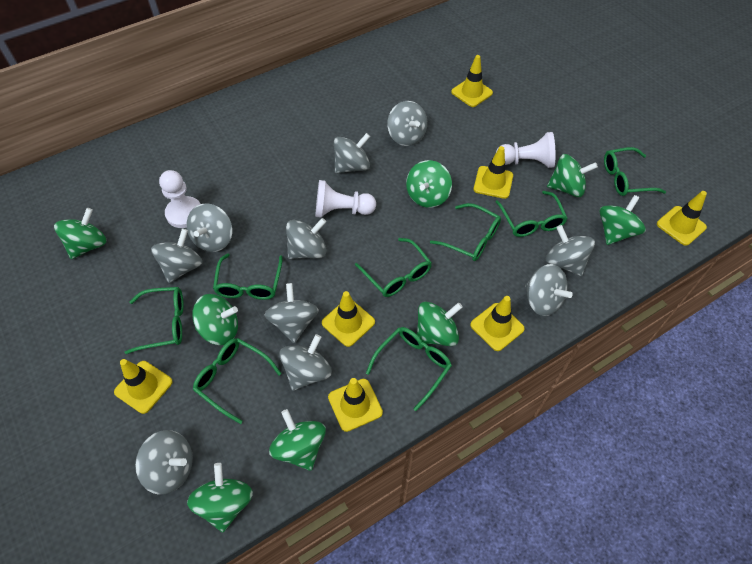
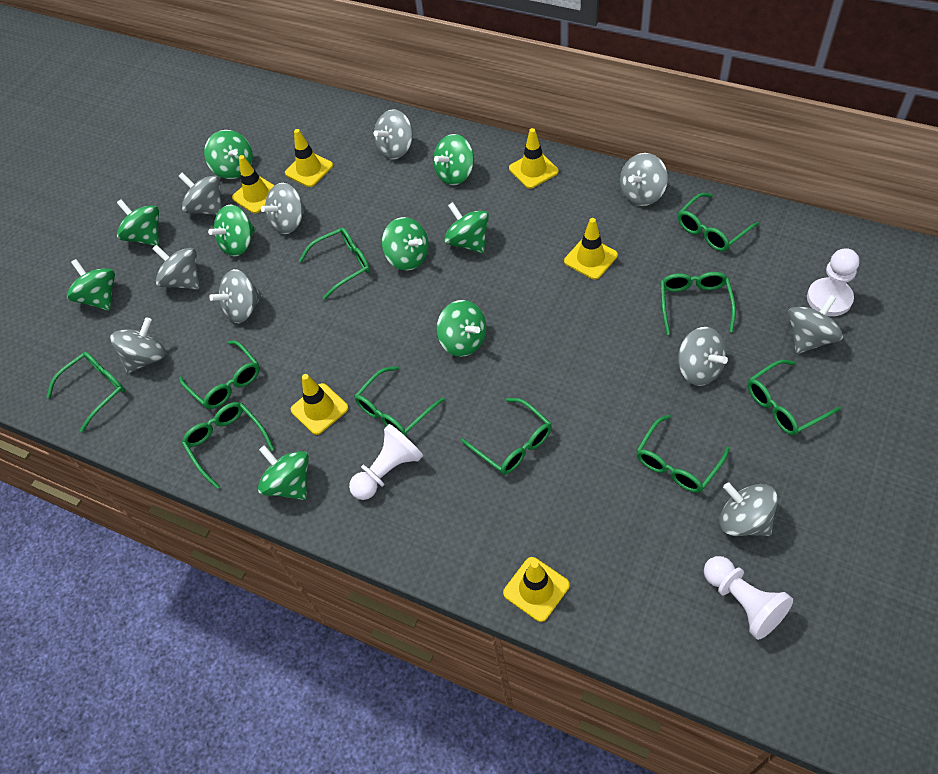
green glasses: [125,287,184,354] [193,338,282,424] [213,253,283,300] [355,238,432,297] [366,327,452,411] [430,203,501,261] [495,191,568,237] [604,147,666,196] = 8 -> [46,352,125,432] [179,340,260,409] [182,402,275,489] [299,227,370,300] [354,366,445,436] [461,398,552,475] [636,415,730,493] [660,272,736,335] [678,193,759,251] [748,360,841,435] = 10
green spinning top: [54,208,107,259] [187,463,253,532] [192,294,238,345] [269,409,326,471] [406,160,452,208] [417,302,463,346] [547,154,598,197] [599,195,646,245] = 8 -> [67,259,115,311] [117,199,159,246] [204,130,253,179] [208,205,255,256] [258,445,309,500] [382,217,429,271] [433,134,474,185] [436,300,486,357] [444,202,489,253] = 9
yellow traffic cone: [114,359,173,414] [322,291,375,347] [328,378,383,432] [451,55,493,107] [470,296,525,351] [474,146,513,199] [657,191,707,246] = 7 -> [232,155,275,214] [285,129,333,187] [291,374,348,435] [503,557,570,622] [509,128,559,189] [564,218,618,280] = 6

